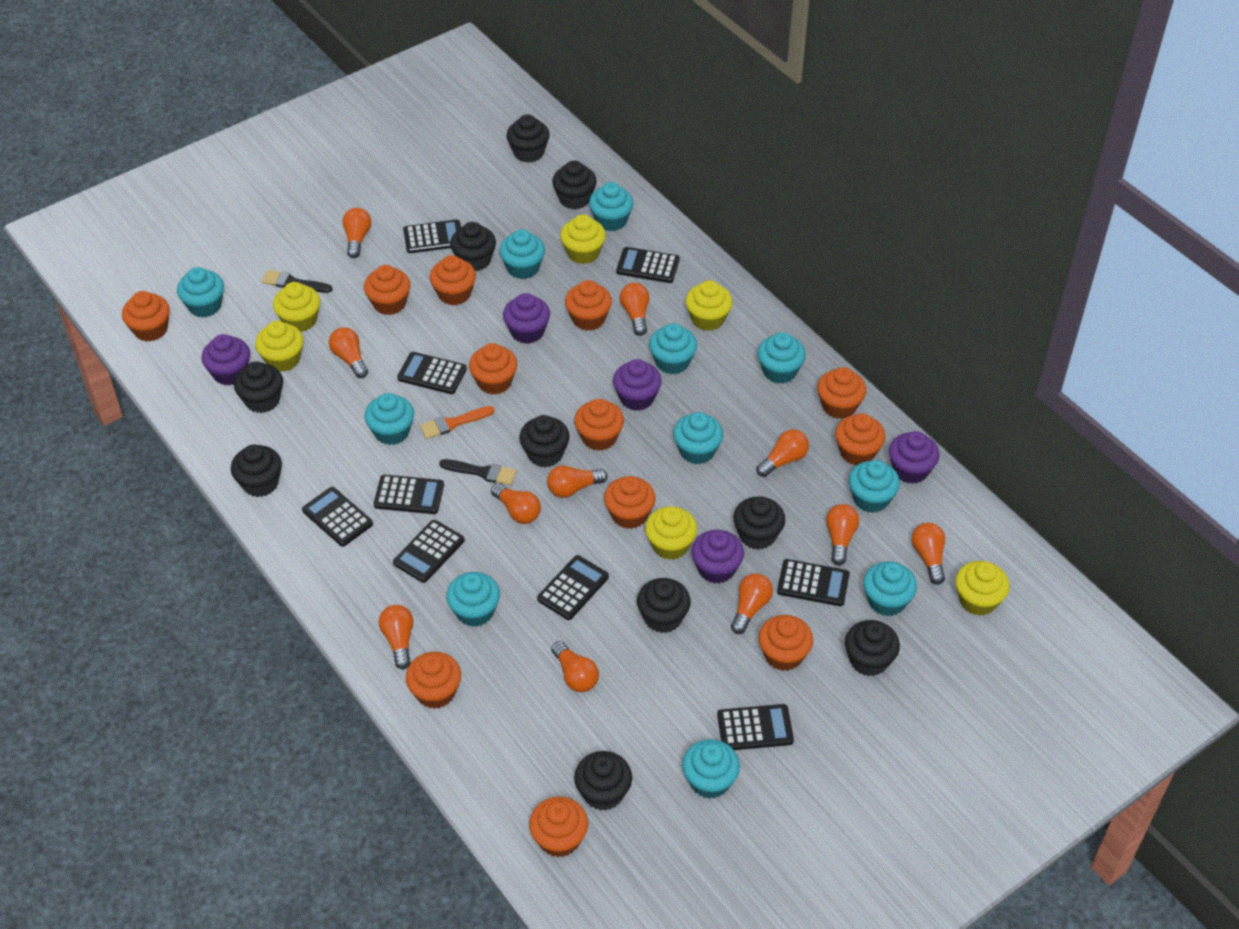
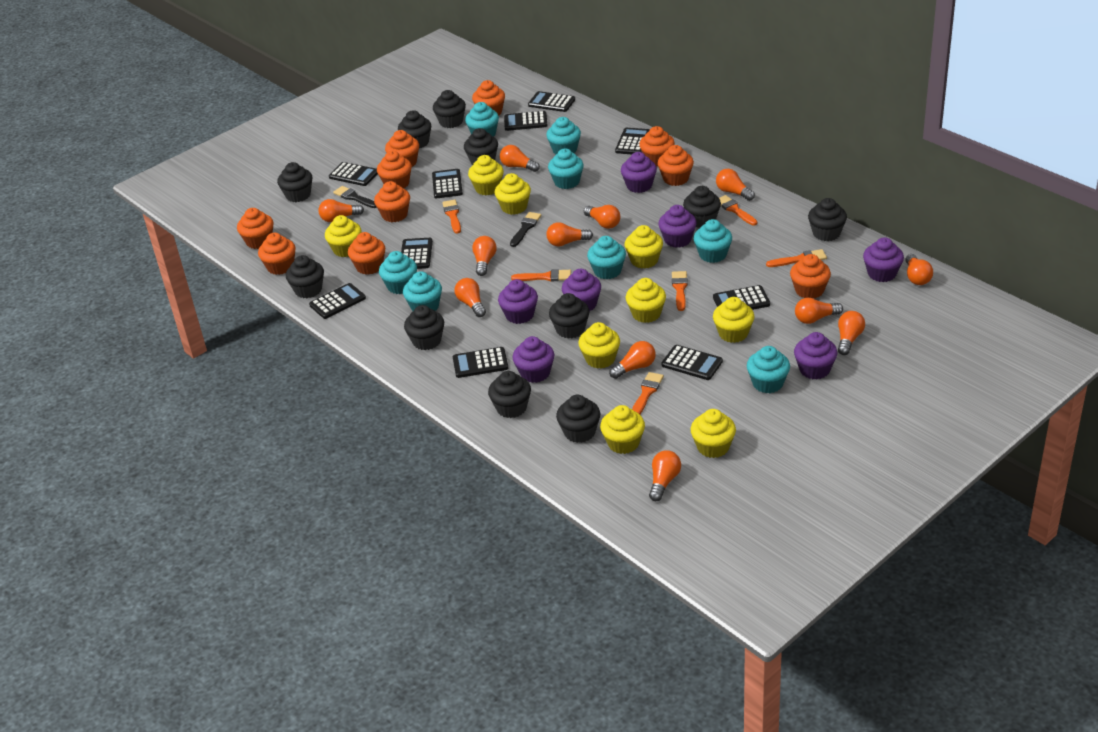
black calculator: [302,487,373,547] [374,475,444,514] [393,520,465,583] [397,352,467,394] [403,220,461,253] [537,555,609,620] [616,247,680,283] [717,704,794,750] [777,559,850,606] = 9 -> [309,283,366,319] [329,162,378,186] [401,238,433,269] [432,169,463,198] [453,347,508,378] [504,111,548,131] [528,91,575,112] [615,128,650,154] [661,345,723,380] [713,285,770,310] = 10
black cupcake: [231,444,282,497] [234,361,283,413] [450,222,496,271] [506,114,550,163] [520,415,570,467] [552,161,597,209] [574,751,632,811] [637,578,691,633] [733,496,785,550] [845,620,900,676] = 10 -> [277,162,313,202] [286,255,324,298] [398,110,431,149] [404,305,444,350] [433,90,466,128] [464,128,498,165] [488,371,531,418] [549,293,589,339] [556,395,600,443] [683,186,721,228] [808,198,847,241] = 11
orange brush: [420,406,495,439] = 1 -> [442,200,461,233] [511,269,571,281] [632,372,664,414] [672,271,688,311] [719,195,757,225] [766,249,827,267] = 6
orange cupcake: [122,291,170,342] [364,265,410,315] [406,652,461,709] [430,255,476,305] [469,343,517,395] [529,797,588,857] [565,280,612,331] [574,399,624,451] [604,476,656,529] [758,615,813,671] [817,367,866,419] [835,413,885,465] = 12 -> [237,208,274,249] [258,233,296,275] [348,232,385,275] [374,181,410,222] [377,151,412,189] [385,130,419,167] [472,80,505,116] [639,126,675,167] [658,145,694,186] [790,254,831,298] = 10
orange light bulb: [329,327,368,378] [342,208,371,258] [379,605,413,669] [491,483,541,524] [547,465,608,498] [551,641,599,692] [620,283,649,336] [731,573,773,634] [756,429,809,477] [826,504,859,565] [912,523,945,585] = 11 -> [319,199,364,222] [454,278,486,317] [472,236,497,276] [500,145,540,172] [546,222,593,247] [584,205,620,229] [609,341,656,379] [649,450,681,501] [716,169,755,201] [795,298,843,324] [838,311,865,355] [905,254,933,285] = 12
purple cupcake: [201,334,250,385] [503,293,550,344] [613,359,662,411] [692,530,744,584] [889,431,940,484] = 5 -> [498,279,538,324] [513,336,554,383] [562,269,601,312] [621,152,657,193] [659,205,697,248] [794,332,837,379] [863,237,904,282] = 7
turquoise cupcake: [177,267,224,317] [365,393,414,445] [446,572,500,627] [499,229,545,279] [589,182,634,231] [649,323,697,374] [673,412,723,464] [682,739,740,799] [757,332,806,384] [849,460,900,513] [863,562,917,616] = 11 -> [379,251,417,294] [403,271,442,311] [465,102,499,137] [546,117,581,154] [548,148,584,189] [587,236,626,279] [693,219,732,263] [747,346,790,393] = 8
yellow cupcake: [255,321,303,372] [273,282,320,332] [560,214,606,264] [645,506,697,560] [686,280,732,331] [956,561,1009,616] = 6 -> [325,215,362,257] [468,155,504,196] [495,173,531,215] [578,322,620,369] [600,405,645,454] [625,225,663,269] [626,278,666,323] [691,409,736,458] [713,297,754,343] = 9

